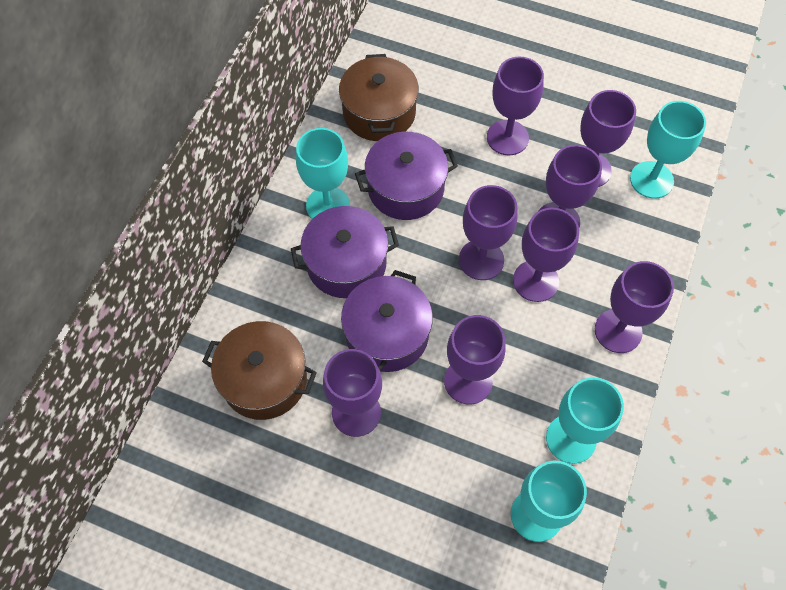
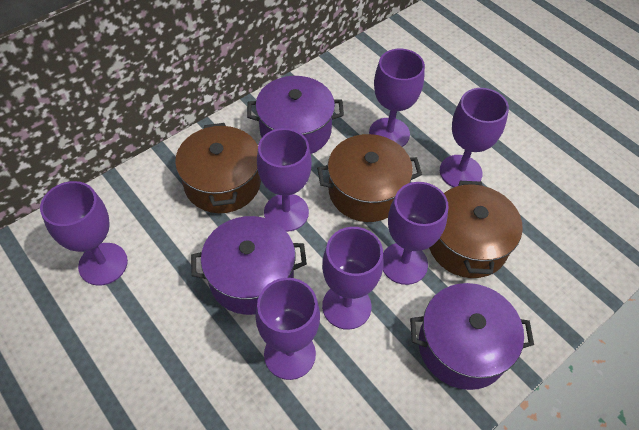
brown pot: [202,321,317,420] [339,54,419,141] = 2 -> [175,123,261,213] [317,134,422,222] [429,181,523,278] = 3
purple goblet: [323,349,382,437] [444,315,506,405] [459,185,517,280] [487,57,544,155] [513,208,579,302] [539,145,602,227] [580,90,636,187] [595,261,674,353] = 8 -> [40,181,128,286] [255,278,320,380] [257,128,312,232] [322,227,383,330] [369,49,425,147] [383,182,449,285] [440,88,509,188] = 7
turquoise goblet: [296,128,350,219] [511,461,587,542] [546,377,624,464] [630,101,706,198] = 4 -> none = 0

